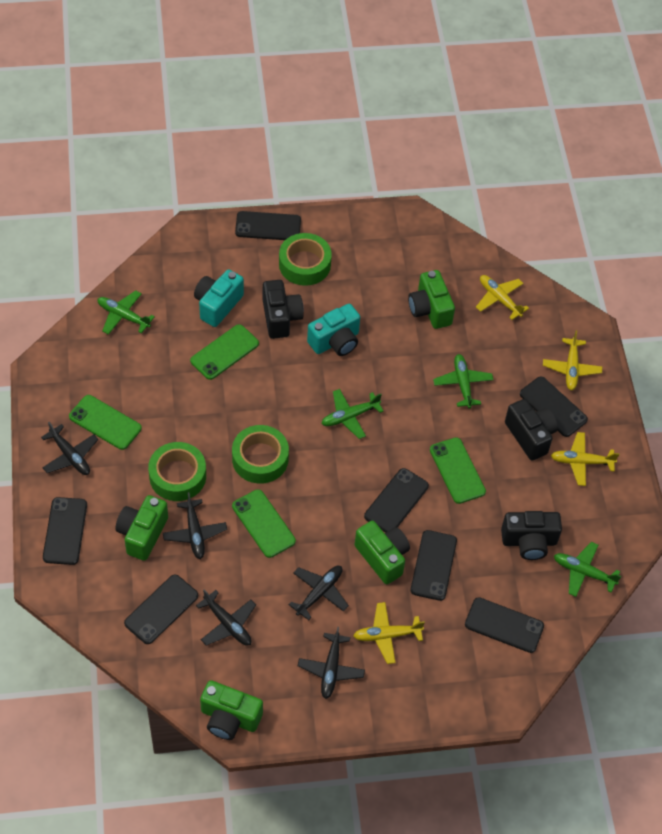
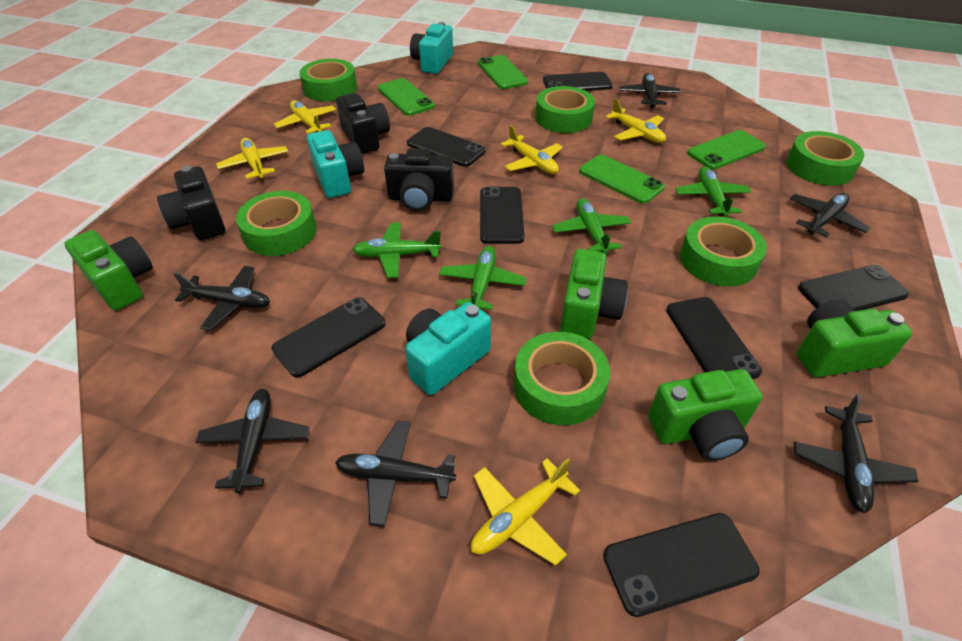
black plane: [41,422,99,475] [163,492,227,559] [196,589,256,646] [289,566,349,620] [298,627,365,699] = 5 -> [174,266,270,330] [195,389,309,493] [335,421,456,527] [619,73,681,108] [790,193,870,237] [794,394,919,513] = 6
green tape: [148,442,206,501] [232,425,289,484] [279,233,332,286] = 3 -> [236,191,316,256] [299,59,357,101] [514,332,610,425] [535,86,595,133] [680,216,767,287] [786,131,864,186] = 6
turquoise camera: [194,269,244,327] [307,304,360,356] = 2 -> [307,130,364,198] [405,302,491,395] [410,22,453,74] = 3
yellow plane: [353,602,425,664] [476,275,529,320] [543,330,602,390] [551,432,619,486] = 4 -> [216,138,288,179] [274,100,336,134] [471,458,580,566] [501,125,563,174] [605,98,666,143] = 5

